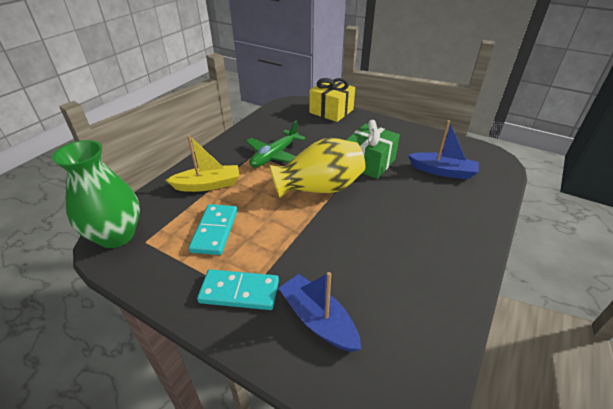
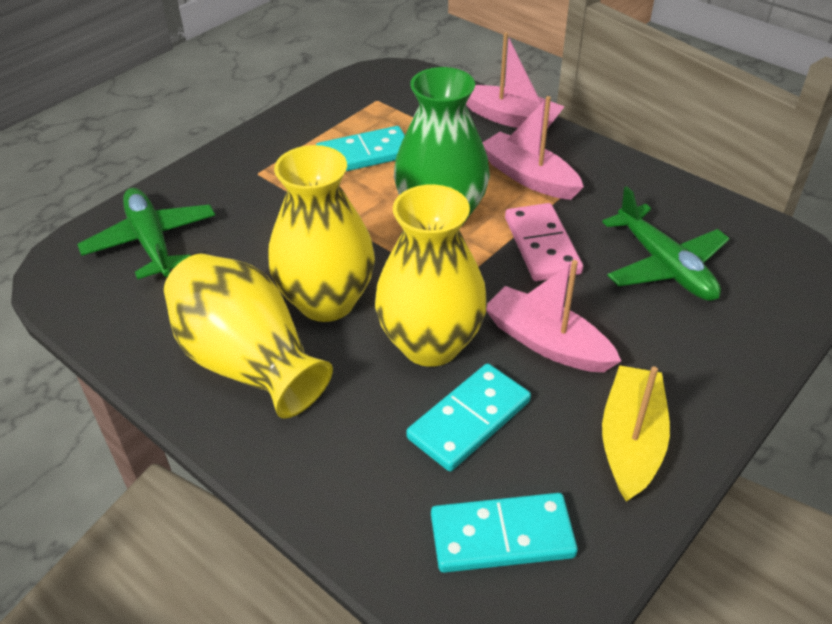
blue boat: [279,272,361,352] [408,120,479,179] = 2 -> none = 0
green gift: [346,120,400,179] = 1 -> none = 0
green plane: [246,120,306,167] = 1 -> [77,188,215,280] [602,186,730,301] = 2
pink boat: none = 0 -> [466,32,565,130] [483,96,584,200] [486,260,621,372] = 3
pink domino: none = 0 -> [505,203,583,281] = 1
turquoise domino: [189,204,237,255] [197,269,279,310] = 2 -> [316,126,405,171] [406,363,531,471] [431,493,578,573] = 3
yellow gift: [309,78,355,122] = 1 -> none = 0
yellow vase: [269,138,365,199] = 1 -> [164,254,333,419] [268,145,375,322] [375,184,487,367] = 3

